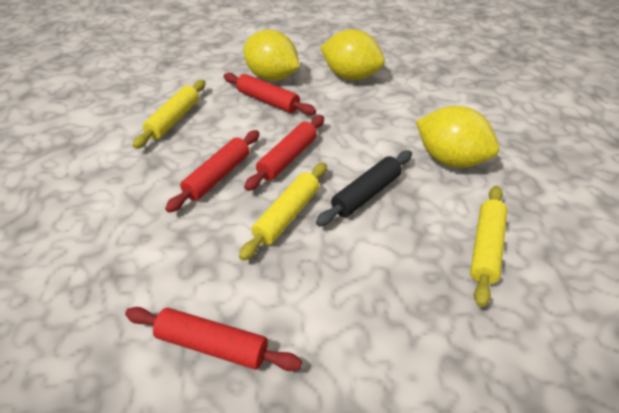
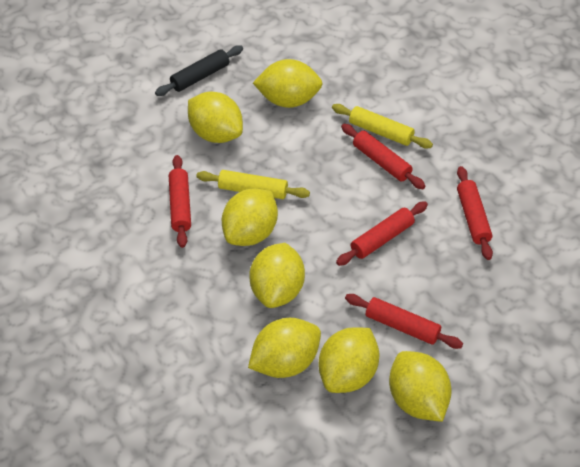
red rolling pin: [125,307,302,371] [165,130,260,213] [223,73,316,115] [244,115,324,191] = 4 -> [169,155,191,248] [336,201,428,266] [341,124,425,189] [345,294,463,349] [457,166,493,260] = 5
yellow lemon: [243,30,299,81] [320,29,385,80] [416,106,499,168] = 3 -> [188,92,243,143] [222,188,278,246] [248,318,321,378] [249,243,305,308] [253,59,323,108] [319,327,380,393] [389,351,452,422] = 7
yellow rolling pin: [133,80,205,149] [239,163,327,261] [470,186,507,307] = 3 -> [196,170,310,199] [332,104,433,149] = 2

